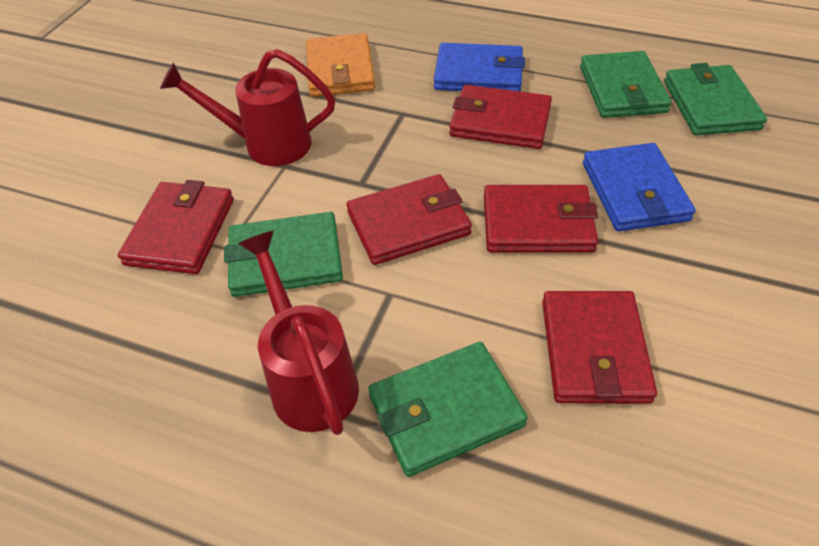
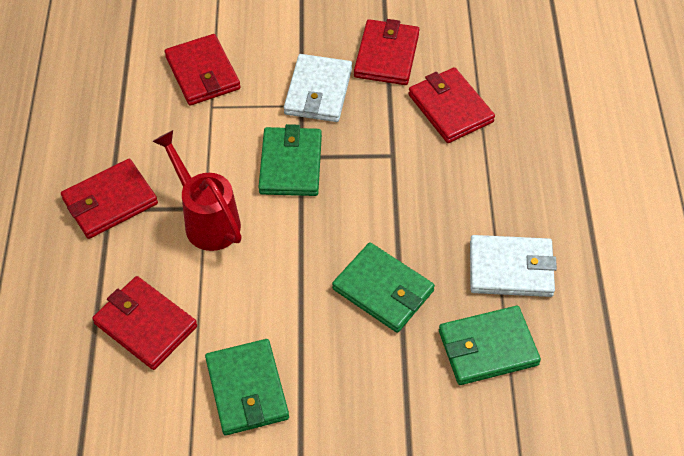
blue wallet: [434,43,525,92] [583,143,696,232] = 2 -> none = 0
orange wallet: [306,33,375,97] = 1 -> none = 0
red watering can: [160,49,335,166] [238,231,359,435] = 2 -> [152,130,242,251] = 1
white wallet: none = 0 -> [284,54,352,122] [470,235,557,297] = 2

